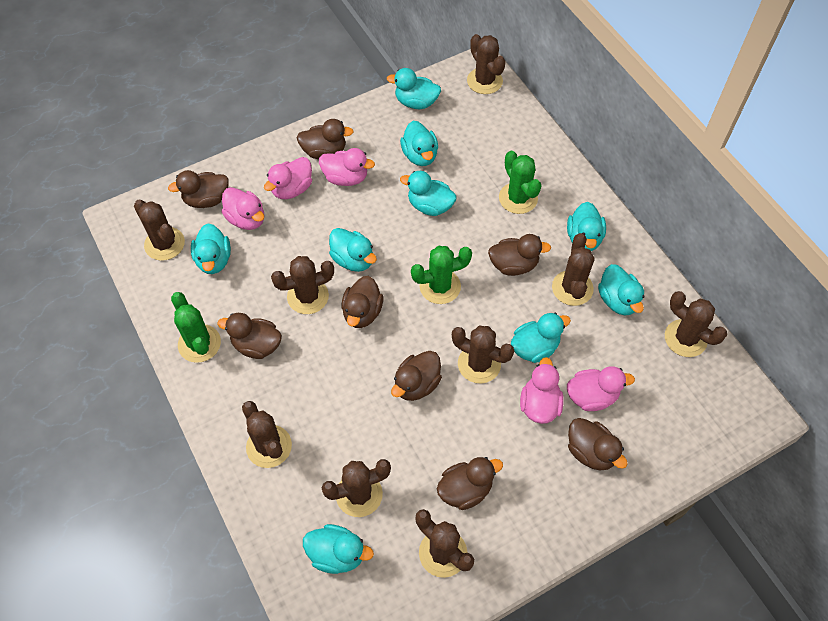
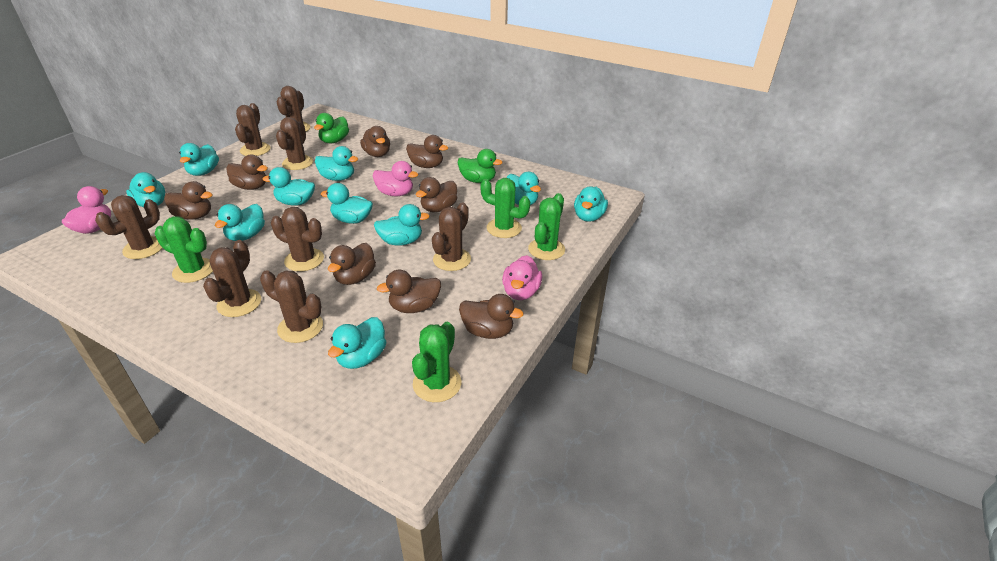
brown cactus: [134,200,185,261] [242,401,292,468] [271,256,334,314] [322,459,391,517] [415,509,474,578] [452,326,514,383] [467,34,506,94] [552,233,594,306] [665,291,727,357] = 9 -> [95,195,162,259] [203,240,261,317] [235,103,270,156] [260,270,323,343] [271,207,324,271] [276,117,313,170] [277,86,311,132] [432,203,471,271] = 8
green cactus: [171,292,221,363] [411,246,472,304] [499,151,541,214] = 3 -> [155,217,213,283] [412,322,461,402] [480,178,530,238] [528,193,565,260] = 4
green duck: none = 0 -> [314,113,349,143] [458,149,503,183] = 2
pink duck: [222,187,264,230] [264,157,312,199] [319,148,375,186] [520,357,564,424] [567,366,635,411] = 5 -> [62,186,111,234] [373,161,418,196] [502,255,542,300] = 3
turquoise duck: [191,223,231,274] [303,524,374,574] [329,228,377,272] [387,68,441,109] [400,121,438,166] [400,171,457,216] [511,313,571,363] [567,202,606,251] [598,264,645,315] = 9 -> [126,172,165,207] [179,143,219,176] [215,204,265,241] [263,167,315,206] [315,146,358,181] [321,183,373,224] [328,317,386,369] [374,204,430,246] [506,172,541,205] [574,186,608,222] = 10

